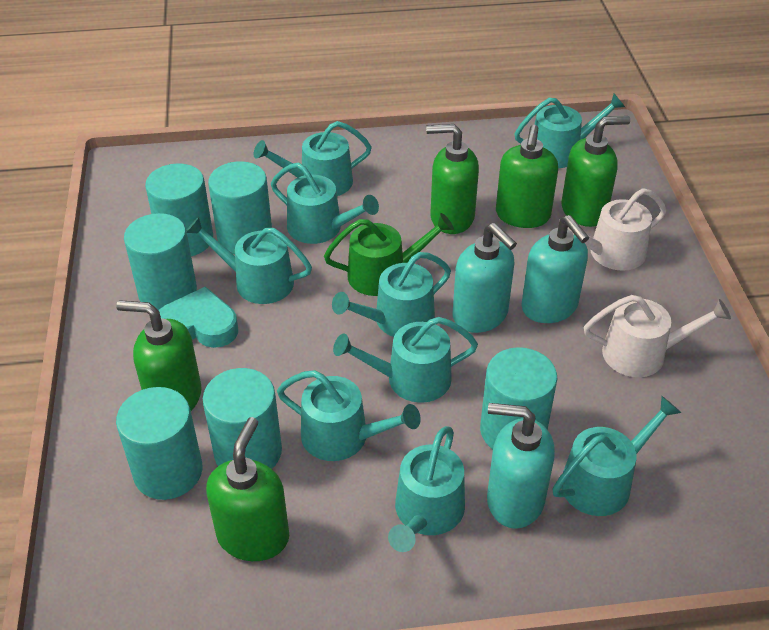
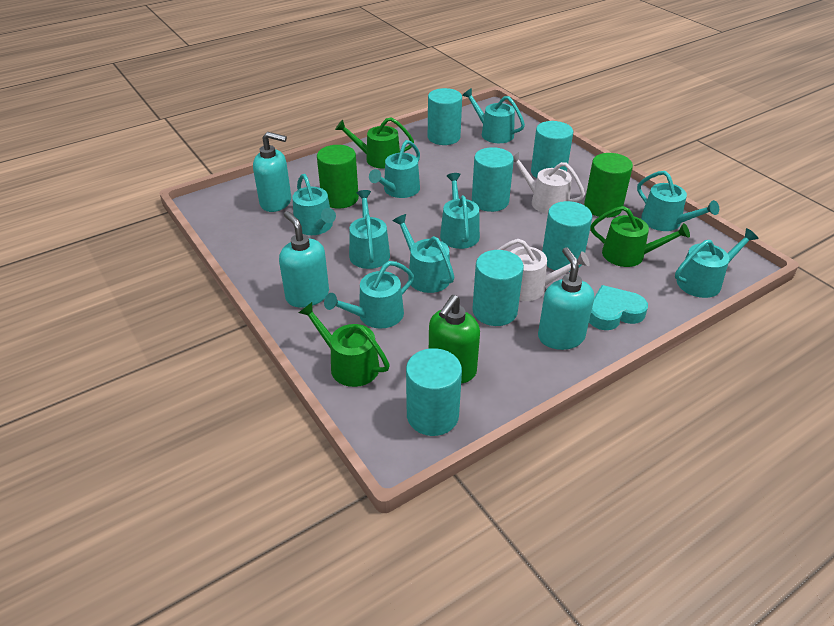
green cylinder: none = 0 -> [317,145,359,209] [584,153,633,218] = 2
green soap dispenser: [116,300,202,411] [206,417,289,561] [426,124,479,234] [496,125,558,228] [561,116,630,227] = 5 -> [429,295,480,383] = 1
green watering can: [324,213,454,296] = 1 -> [299,302,390,387] [335,117,414,169] [590,206,690,267] = 3

